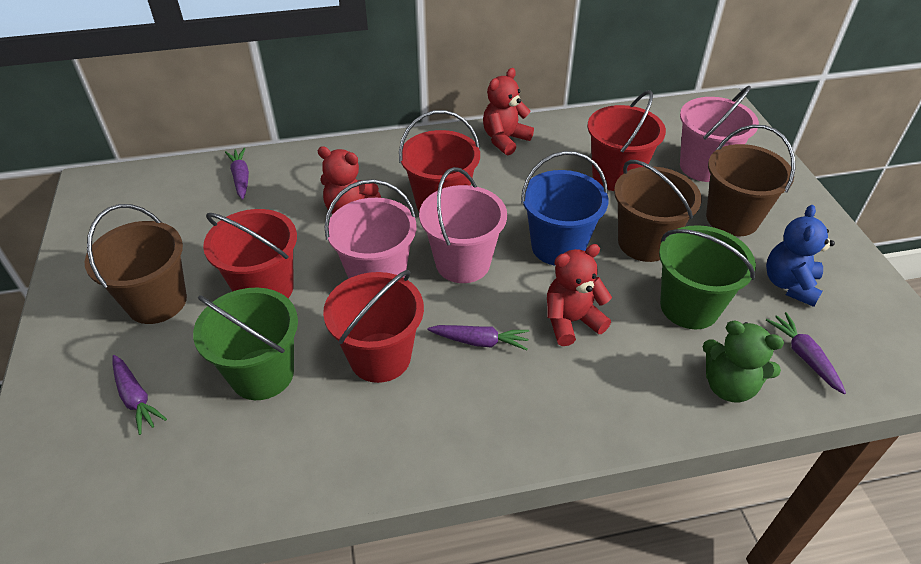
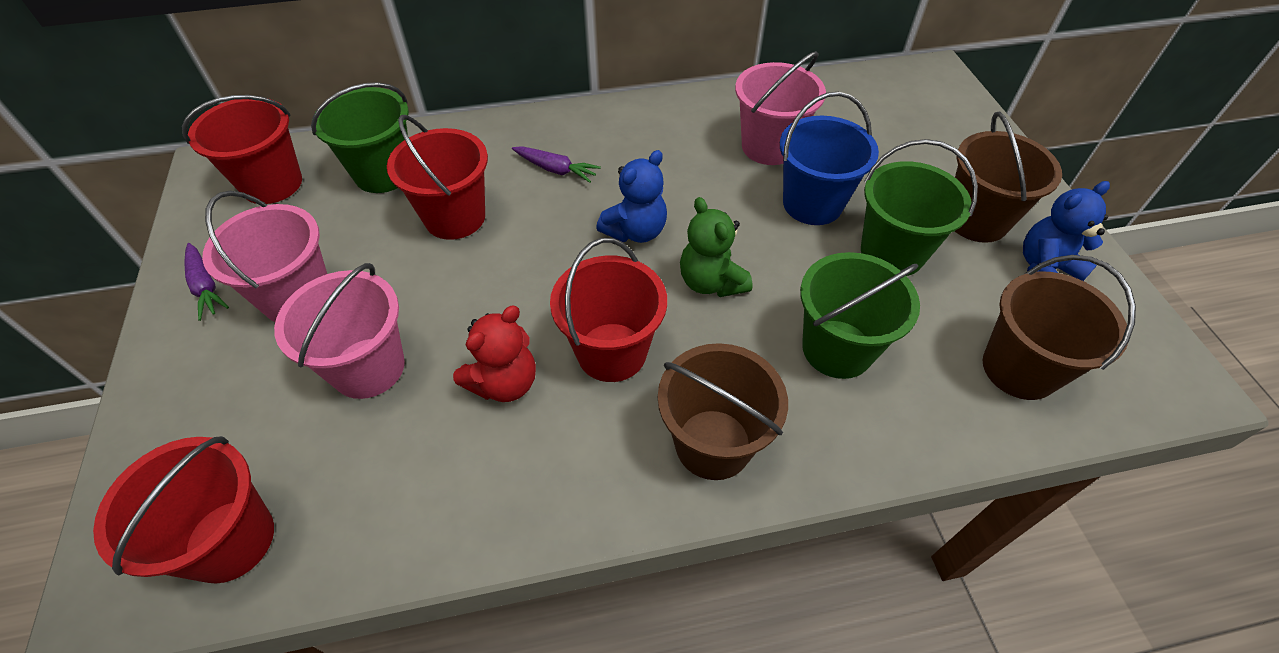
blue teddy bear: [766,205,835,307] = 1 -> [596,150,667,243] [1023,181,1110,281] = 2
green bucket: [193,288,298,400] [659,225,756,329] = 2 -> [311,82,409,193] [800,252,920,379] [861,139,978,276] = 3
purple carrot: [113,355,167,435] [225,148,249,200] [428,325,529,350] [766,312,846,394] = 4 -> [184,243,229,321] [512,146,601,183] = 2
red teddy bear: [317,146,381,214] [483,68,534,155] [547,244,612,346] = 3 -> [453,306,536,402] = 1

